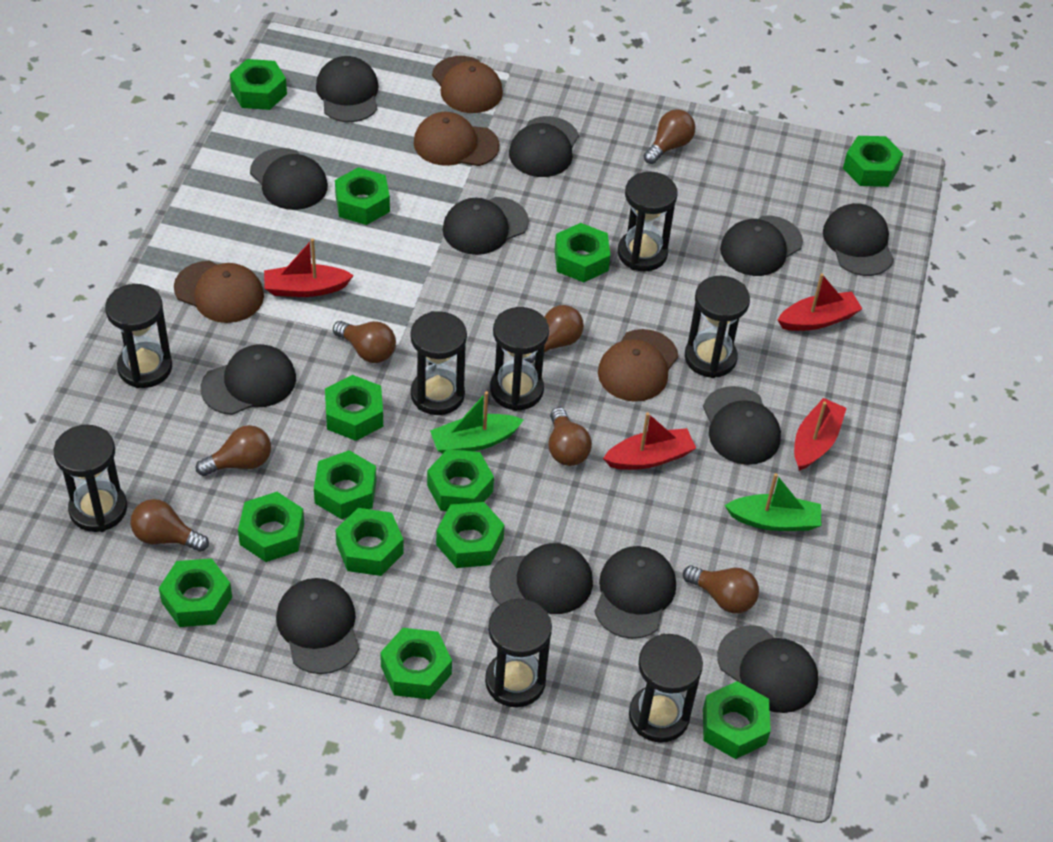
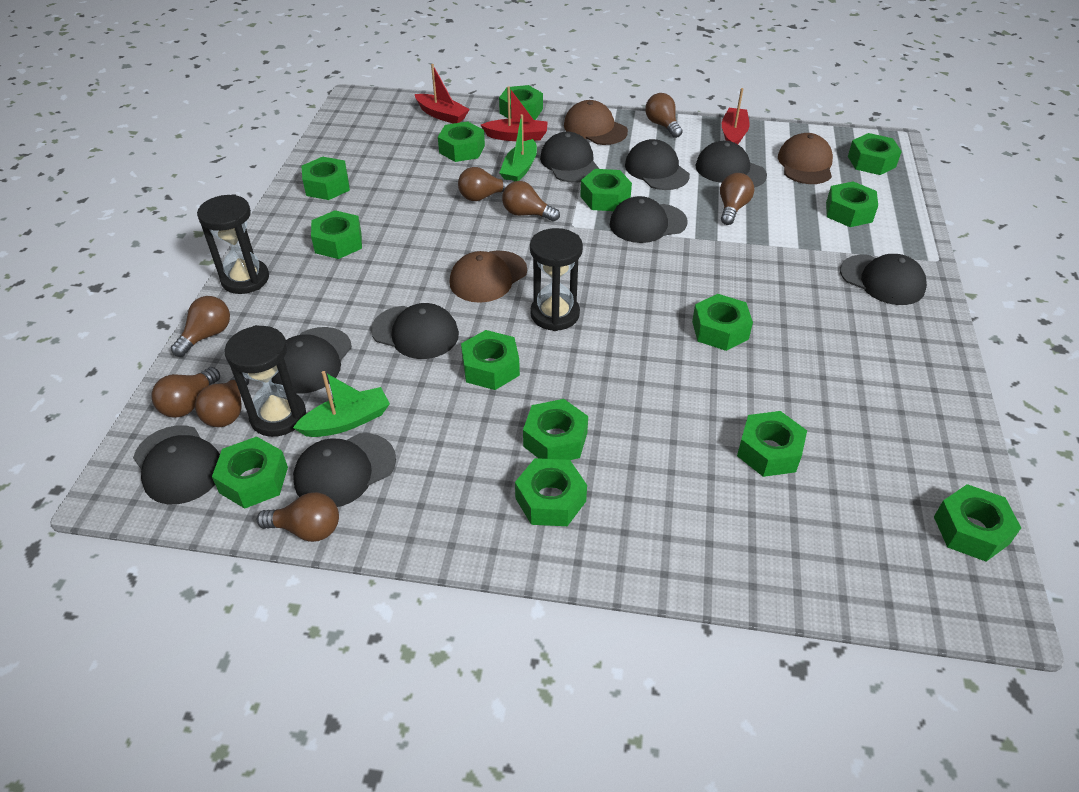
black cap: [200,344,296,415] [250,148,328,210] [276,578,359,674] [316,56,378,122] [443,197,529,255] [489,543,593,614] [509,116,579,177] [595,546,676,639] [703,386,781,465] [717,625,818,713] [720,216,803,276] [823,203,894,276] = 12 -> [133,425,220,504] [275,327,352,394] [293,433,396,507] [371,303,459,359] [540,132,599,183] [610,196,688,243] [625,139,690,190] [696,141,767,188] [840,254,927,305] = 9
black hourglass: [54,425,127,532] [105,284,172,388] [411,311,467,415] [485,599,552,707] [490,307,549,411] [618,172,677,271] [629,634,703,743] [685,276,750,378] = 8 -> [197,194,269,294] [224,325,306,437] [530,228,583,331] = 3
brown cap: [174,261,264,323] [414,112,499,166] [432,56,503,113] [598,329,678,402] = 4 -> [450,250,527,303] [564,100,628,145] [778,133,833,184] = 3
brown light bulb: [130,499,209,552] [196,425,271,476] [333,321,396,363] [523,305,584,363] [549,407,592,466] [644,109,696,164] [683,565,759,613] = 7 -> [151,367,220,418] [171,296,230,357] [195,375,249,427] [257,492,339,542] [458,167,514,201] [502,181,560,222] [645,93,683,138] [720,173,754,225] = 8
green nut: [159,558,232,627] [230,59,287,110] [238,492,304,562] [314,450,376,519] [325,375,383,441] [335,167,390,225] [335,508,404,576] [380,628,452,699] [427,449,494,511] [436,502,505,568] [555,223,610,282] [703,681,771,759] [843,136,903,187] = 13 -> [212,437,288,509] [301,157,350,200] [311,210,362,259] [438,121,485,162] [461,330,520,390] [499,85,543,120] [515,458,587,526] [523,399,588,460] [580,169,632,211] [692,294,753,351] [737,411,807,477] [826,181,878,227] [848,133,902,175] [934,484,1021,562] = 14
red boat: [264,239,354,297] [603,413,696,470] [778,273,862,331] [794,398,847,471] = 4 -> [415,64,470,124] [481,86,548,141] [722,88,750,144] = 3

